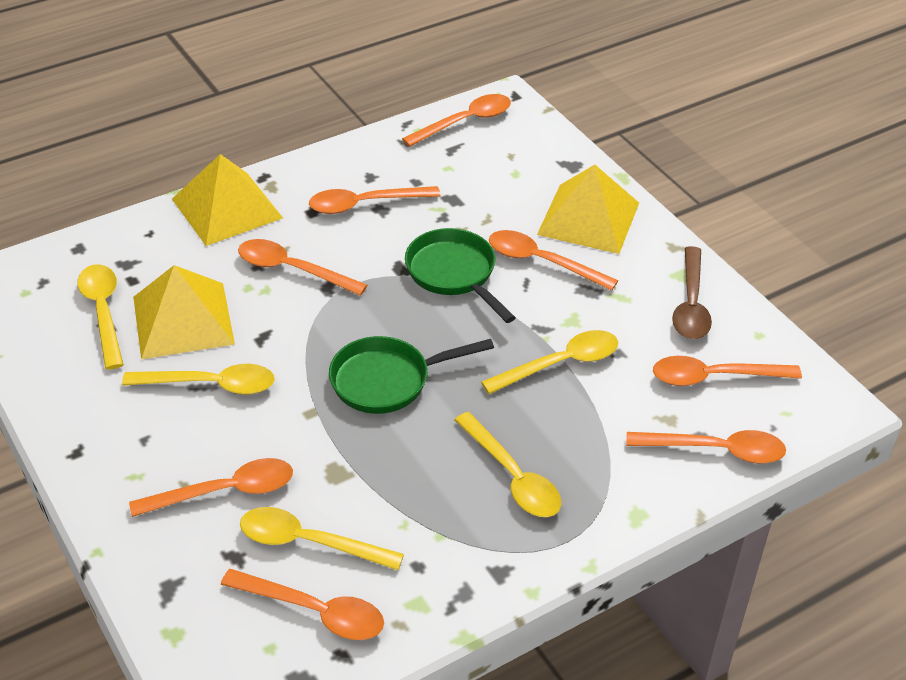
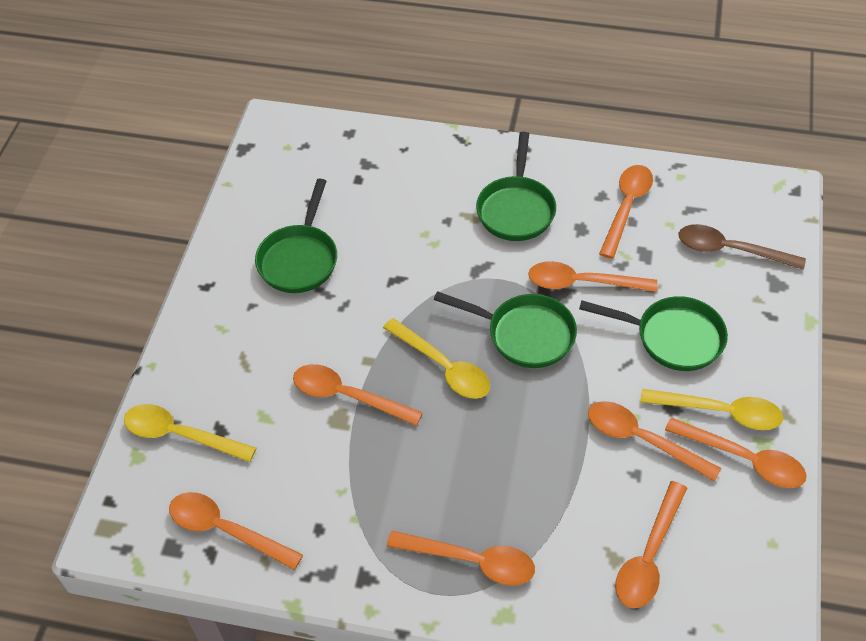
green pan: [329,336,494,414] [405,228,516,323] = 2 -> [255,179,337,293] [434,291,577,368] [476,132,556,241] [579,296,728,371] = 4
yellow pyramid: [133,265,235,359] [172,154,283,246] [537,165,639,254] = 3 -> none = 0
yellow spoon: [77,264,124,369] [122,364,275,395] [240,507,404,570] [455,412,561,517] [481,330,618,394] = 5 -> [124,404,256,462] [383,318,490,399] [640,389,783,430] = 3

